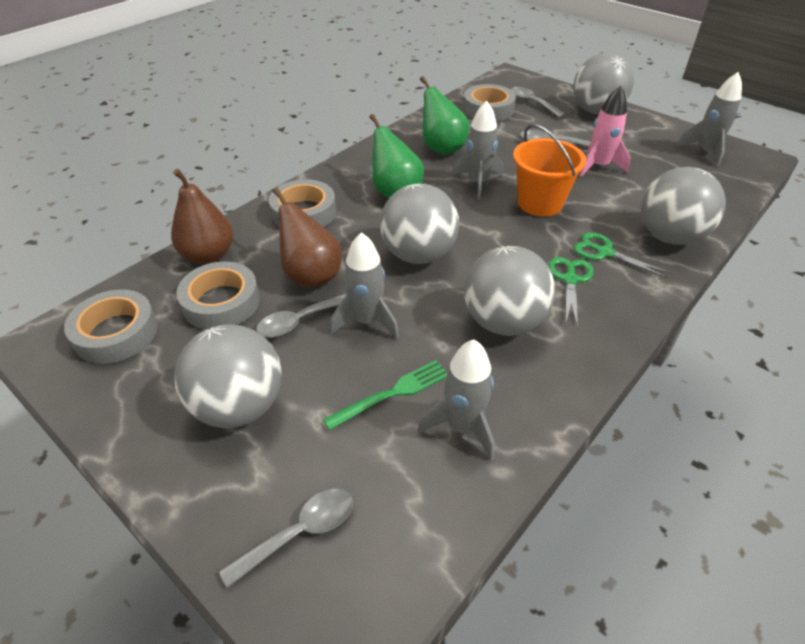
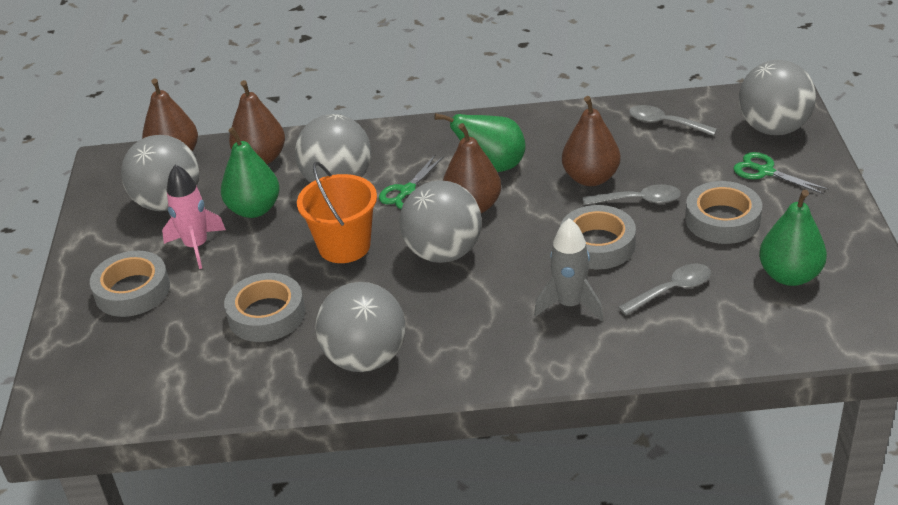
brown pear: [171,169,233,264] [272,187,342,288] = 2 -> [142,79,198,151] [229,80,285,164] [443,123,501,213] [562,96,620,186] = 4
green fork: [323,360,447,430] = 1 -> none = 0
green pear: [369,114,424,198] [420,76,469,155] = 2 -> [221,127,280,218] [434,113,526,172] [759,190,827,286] = 3
grey rocket: [330,232,399,339] [418,340,495,460] [452,101,504,200] [677,72,742,166] = 4 -> [534,218,603,321] = 1
grey spoon: [219,489,353,588] [256,294,347,337] [511,87,565,118] [520,130,591,147] = 4 -> [583,184,681,205] [618,264,711,315] [629,105,717,136] = 3

